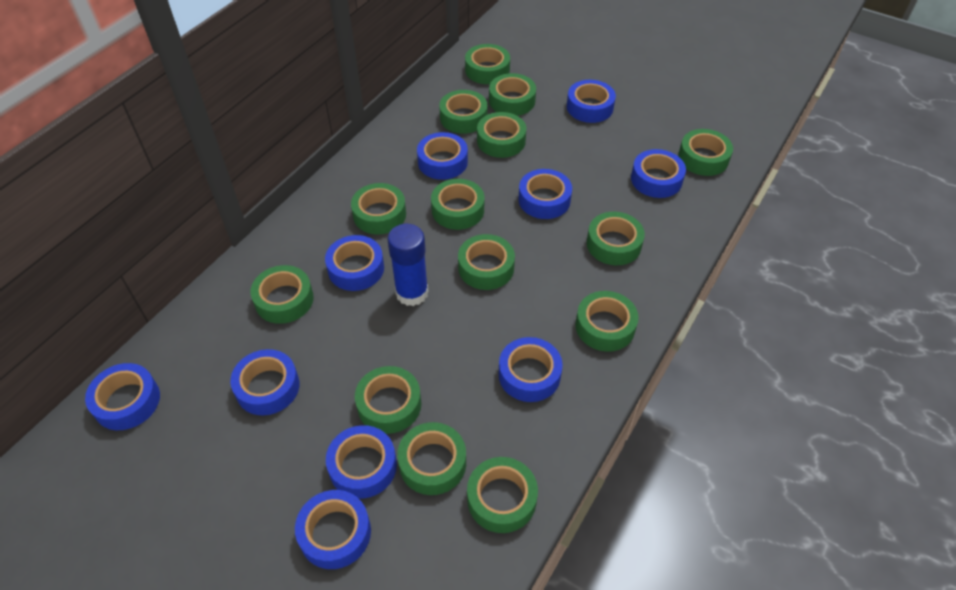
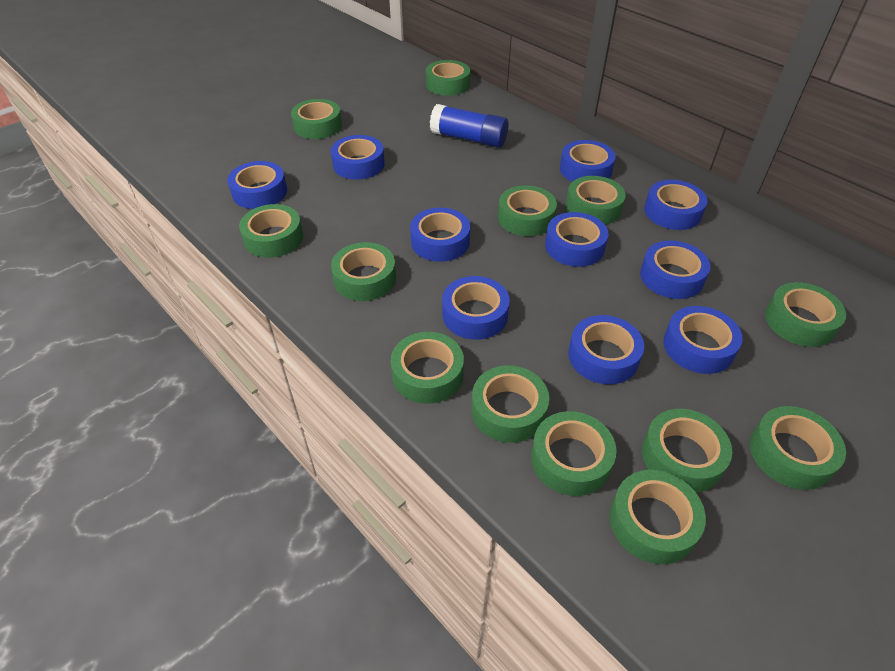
green tape: [250,265,314,324] [351,183,406,234] [355,366,421,434] [397,422,466,495] [431,179,484,230] [439,90,488,134] [458,234,515,290] [465,44,510,84] [467,457,538,533] [477,112,526,158] [489,73,536,116] [575,291,638,352] [587,212,645,265] [678,129,733,176] = 14 -> [239,204,303,258] [291,99,342,139] [331,242,396,301] [391,332,464,404] [426,60,470,96] [472,365,549,443] [498,185,557,236] [531,411,617,496] [566,176,626,225] [610,470,706,564] [642,409,732,493] [750,406,846,490] [765,282,846,347] = 13

